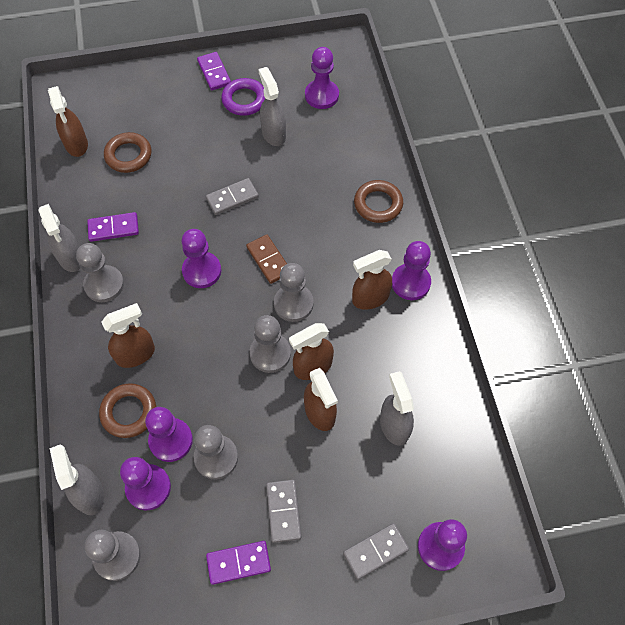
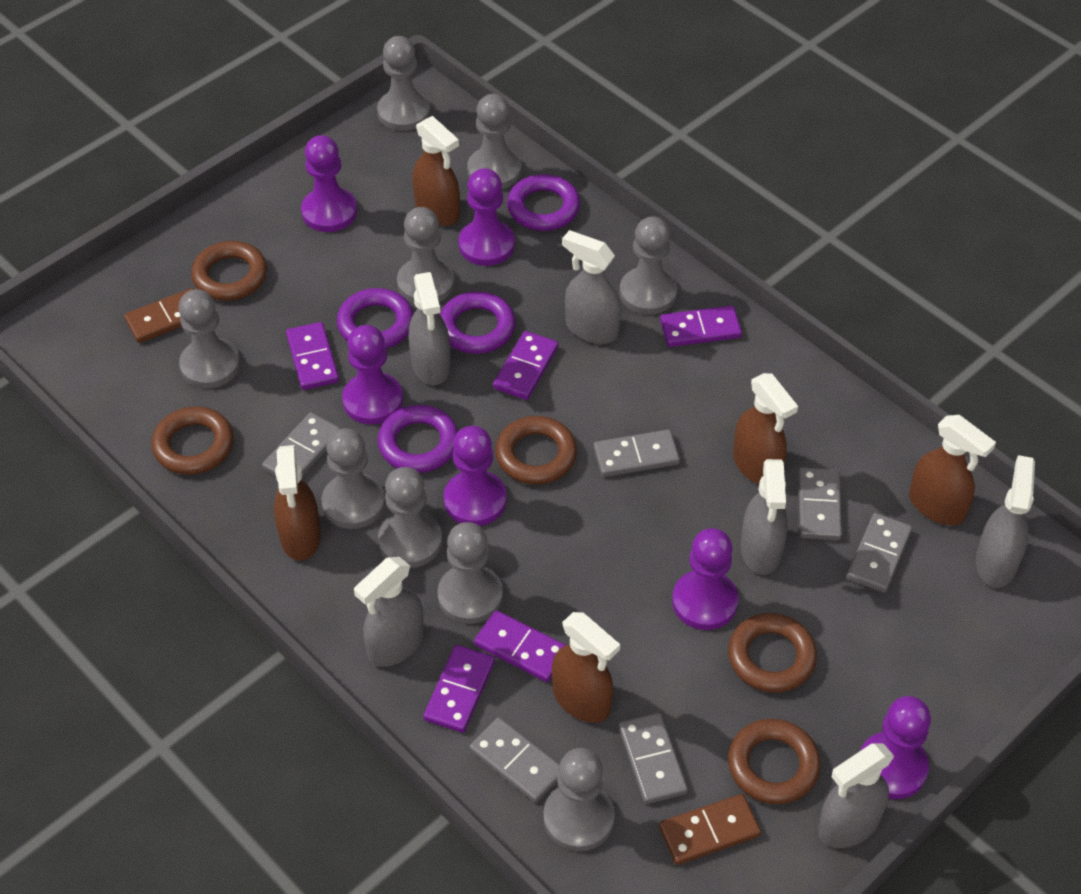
brown domino: [246,235,287,284] = 1 -> [124,288,194,343] [659,794,761,865] = 2
brown ring: [99,383,156,438] [104,132,151,173] [354,180,403,223] = 3 -> [152,406,234,475] [191,241,267,301] [495,416,577,485] [728,613,817,693] [728,719,821,805] = 5
grey domino: [206,178,259,215] [266,480,301,543] [343,523,409,580] = 3 -> [262,412,341,477] [470,717,559,803] [594,429,680,477] [619,713,688,804] [799,467,842,540] [847,513,912,593] = 6
grey pawn: [76,243,124,302] [85,530,141,581] [193,425,238,480] [250,315,291,373] [274,263,314,322] = 5 -> [179,289,240,389] [321,428,385,529] [377,36,430,131] [378,467,442,568] [397,207,454,303] [437,522,503,624] [467,94,522,189] [543,748,615,851] [620,216,677,315] = 9
grey spray bottle: [38,204,80,272] [50,444,104,515] [259,67,286,146] [380,371,414,446] = 4 -> [354,557,424,667] [409,272,451,385] [562,230,621,344] [741,459,788,575] [818,743,894,848] [976,455,1035,588] = 6
purple domino: [87,212,139,242] [197,52,231,90] [206,541,271,585] = 3 -> [286,322,339,390] [423,645,495,733] [474,610,566,682] [493,331,558,400] [660,305,742,347] = 5
purple ring: [221,78,266,116] = 1 -> [337,288,413,349] [378,405,458,473] [440,291,516,354] [507,174,580,231] = 4

